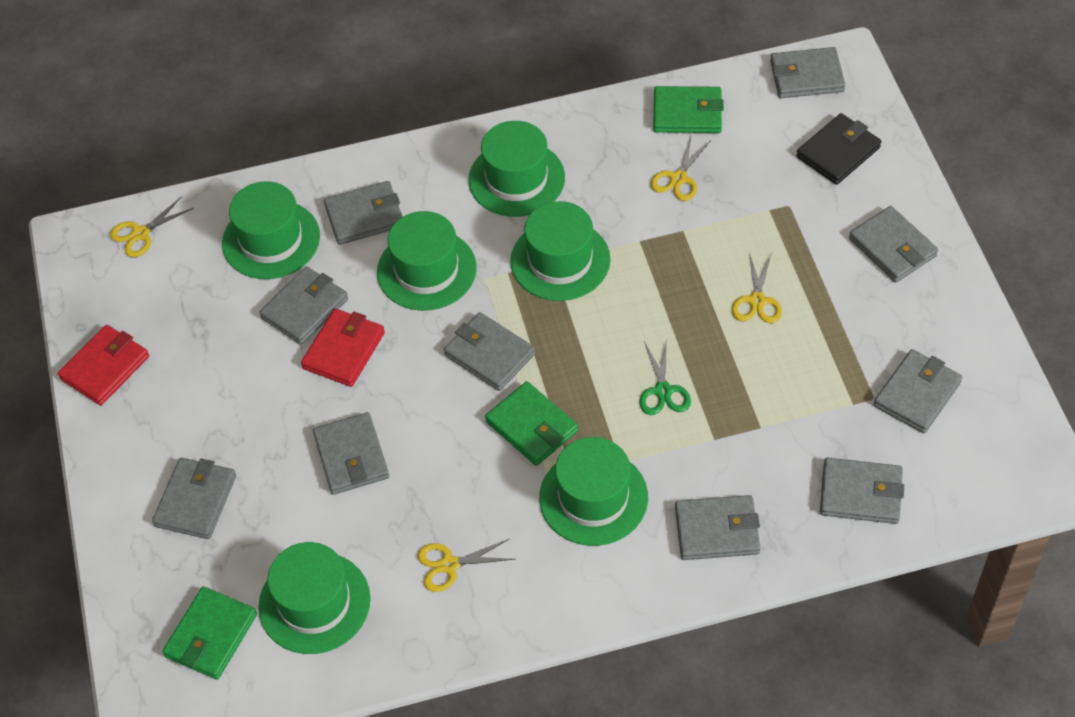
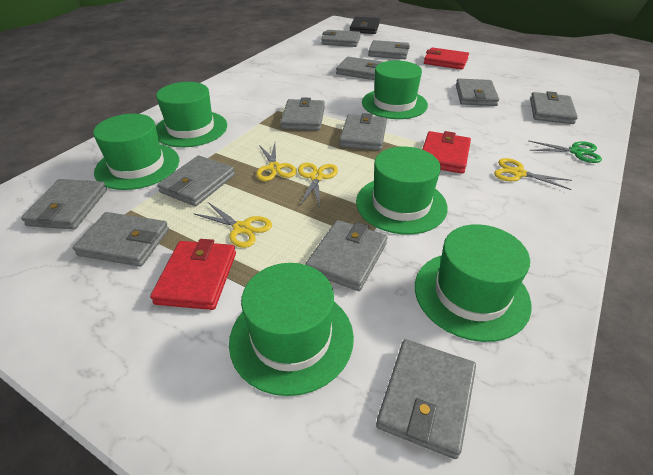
green wallet: [162,586,257,680] [485,381,578,466] [653,86,724,133] = 3 -> none = 0
grey wallet: [152,458,236,539] [259,266,348,345] [313,412,389,495] [324,181,403,245] [444,312,535,391] [675,495,760,560] [770,47,845,98] [820,458,904,524] [849,206,938,282] [874,349,963,433] = 10 -> [21,179,107,230] [73,212,169,267] [157,155,235,206] [280,97,325,131] [305,220,387,291] [321,30,361,47] [336,57,382,80] [339,113,387,151] [368,40,410,59] [376,339,476,459] [456,78,499,106] [530,91,578,124] = 12
red wallet: [58,325,149,405] [301,309,385,387] = 2 -> [150,239,236,310] [422,131,471,174] [424,47,469,70] = 3

